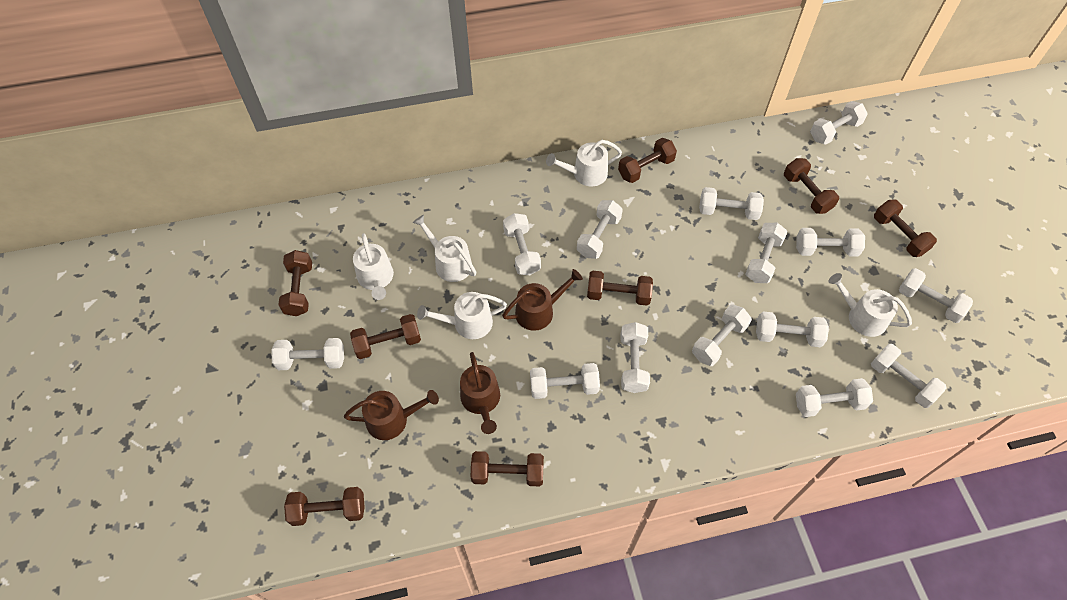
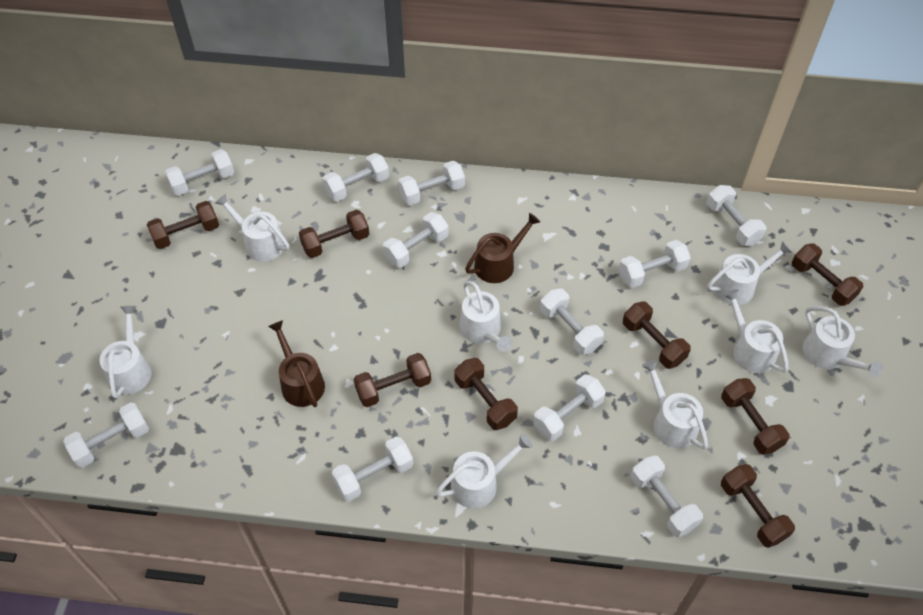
brown watering can: [344,390,439,440] [460,352,500,434] [502,269,583,331] = 3 -> [268,320,325,407] [465,213,540,283] = 2
white dumbbell: [271,338,344,370] [503,213,541,275] [530,363,600,399] [577,200,623,259] [621,322,650,393] [692,305,752,366] [699,187,764,220] [746,223,787,283] [756,311,829,347] [796,228,865,257] [796,378,873,417] [810,101,868,145] [871,344,947,408] [899,268,973,323] = 14 -> [63,402,149,468] [165,149,234,196] [323,153,389,202] [332,436,413,502] [383,212,449,268] [398,161,465,205] [533,374,606,441] [540,288,604,355] [619,240,691,288] [631,455,703,537] [707,185,767,246] = 11
white watering can: [353,233,394,300] [413,215,476,282] [417,292,507,339] [546,140,622,186] [828,273,912,337] = 5 -> [100,306,152,399] [215,194,289,261] [436,434,533,509] [459,281,512,352] [642,360,708,449] [707,241,793,305] [723,289,789,373] [803,306,882,377] = 8

